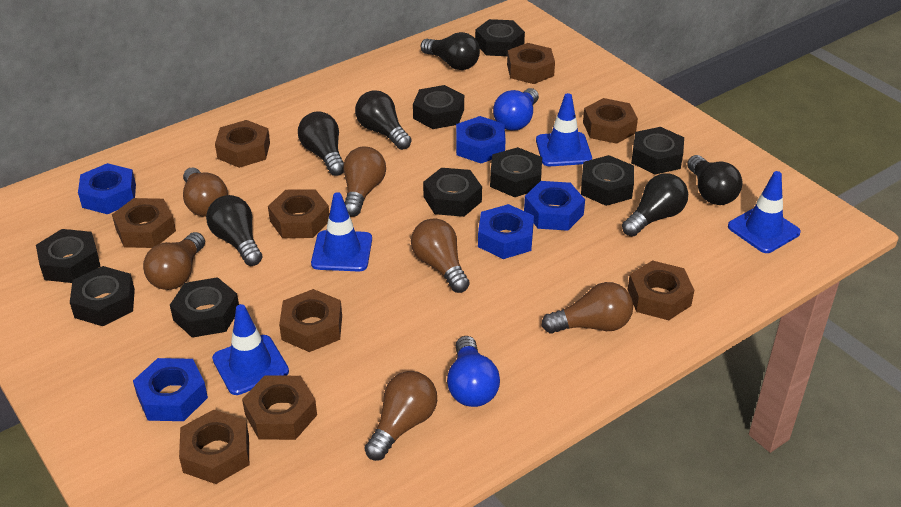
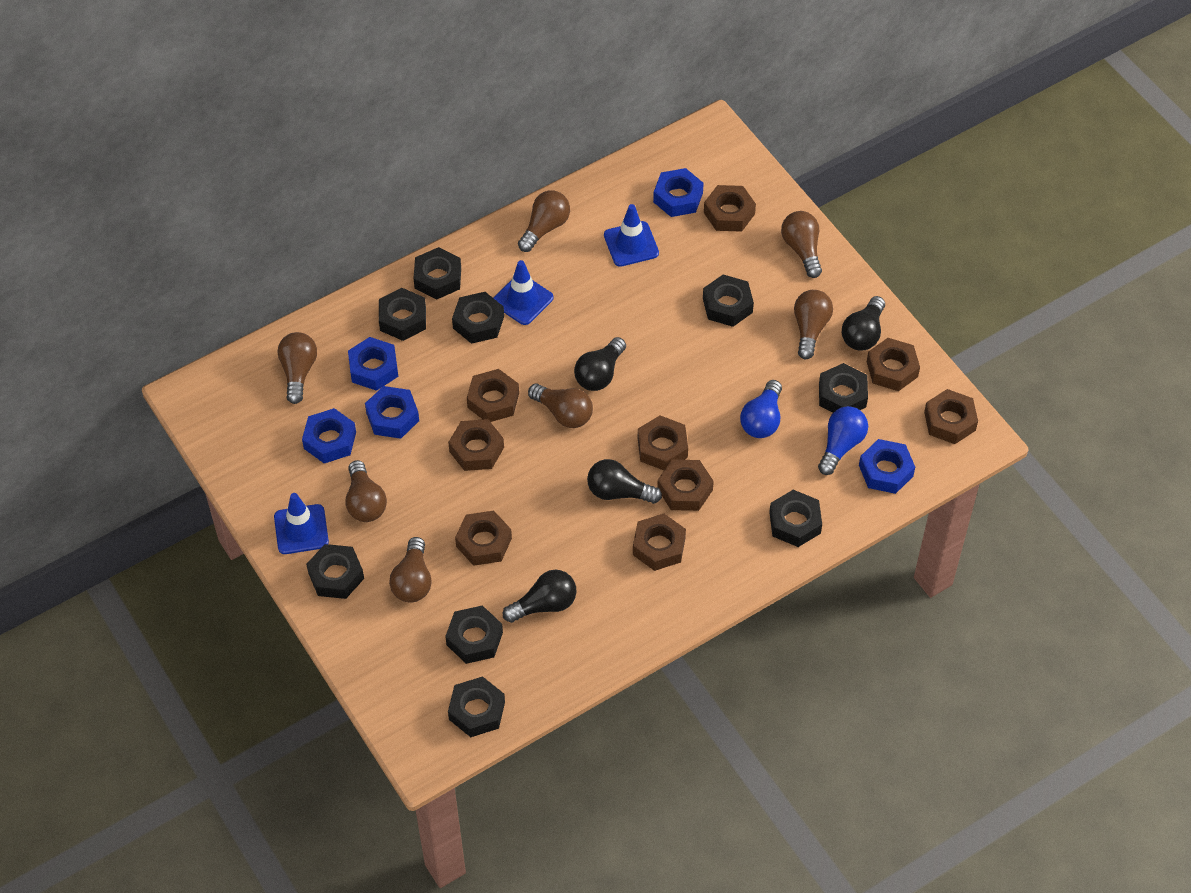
black light bulb: [206,195,262,266] [298,111,344,176] [355,90,412,150] [421,32,480,70] [622,173,688,237] [687,155,743,205] = 6 -> [503,570,577,623] [574,337,626,391] [587,459,662,504] [842,296,885,351] = 4
blue traffic cone: [212,304,289,395] [311,192,372,271] [536,93,592,166] [728,171,801,253] = 4 -> [274,493,329,554] [493,260,553,325] [604,204,659,267] = 3
brown light bulb: [143,232,205,290] [183,168,228,217] [343,147,386,217] [364,371,437,461] [411,218,470,293] [542,282,633,334] = 6 -> [278,332,317,404] [345,460,387,522] [389,537,432,602] [518,191,570,252] [528,383,593,428] [781,211,822,278] [794,290,833,359] = 7

